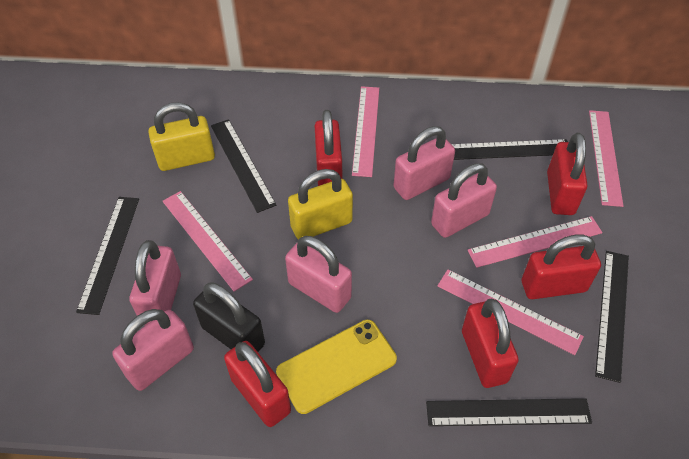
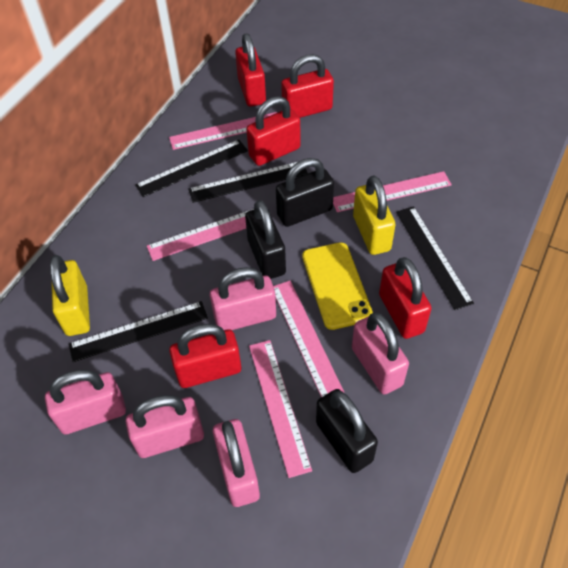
black padlock: [193,282,265,352] = 1 -> [245,200,286,279] [276,158,334,227] [316,389,378,473] = 3
black ruler: [76,197,139,315] [211,119,276,213] [426,398,592,426] [452,139,568,160] [595,251,629,383] = 5 -> [68,301,208,362] [135,140,248,197] [188,162,308,203] [396,206,474,310] = 4

